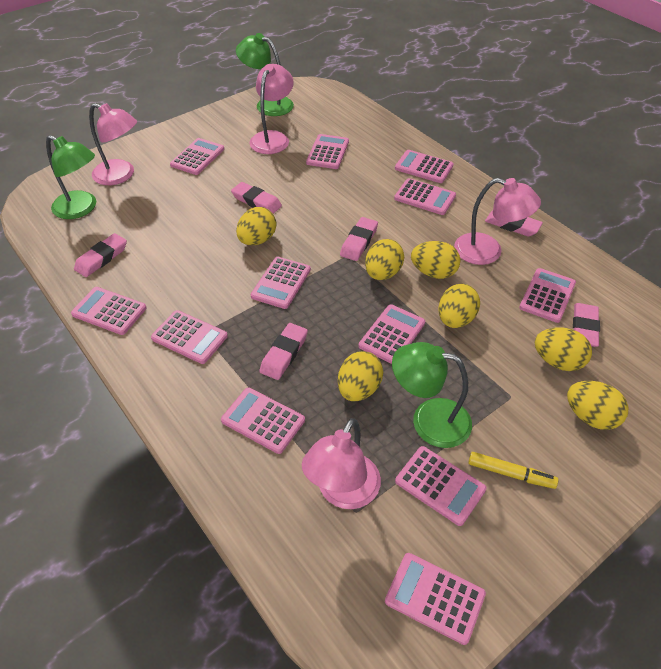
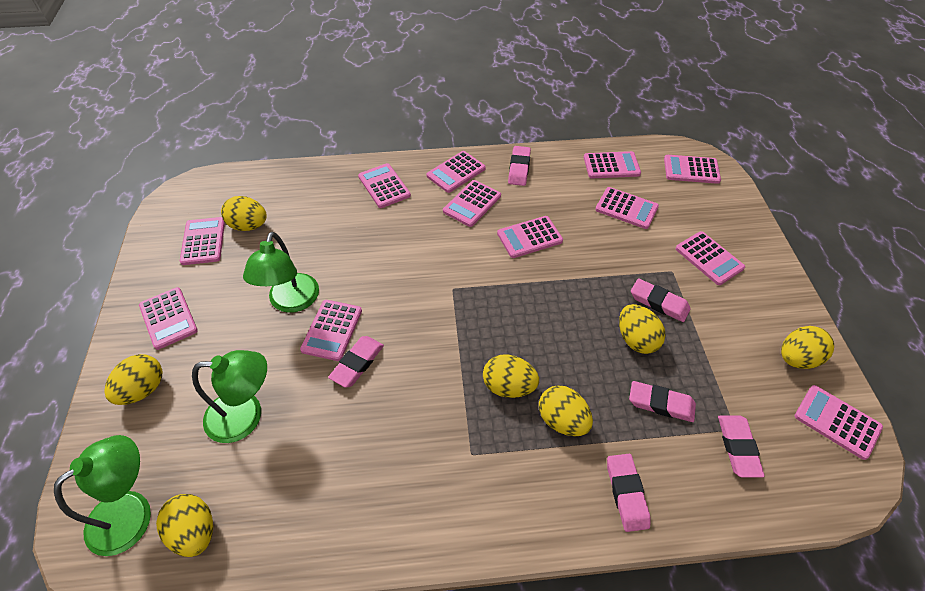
pink lamp: [89,103,137,185] [250,64,293,154] [302,418,381,509] [454,178,541,265] = 4 -> none = 0
yellow marker: [468,452,558,489] = 1 -> none = 0

